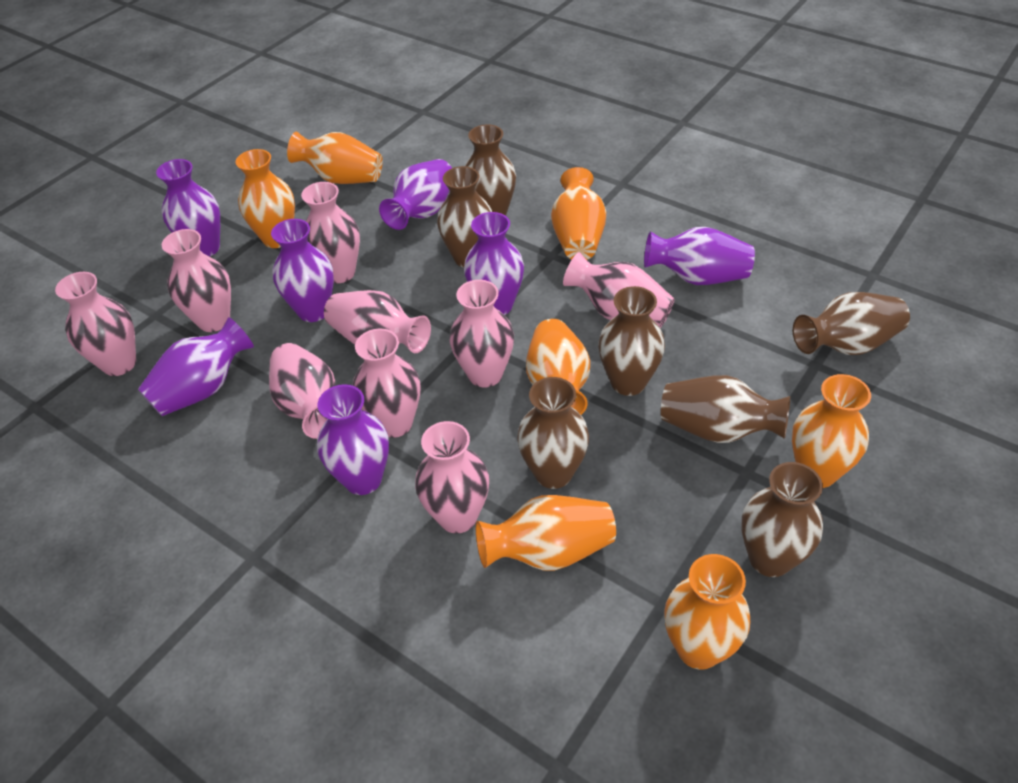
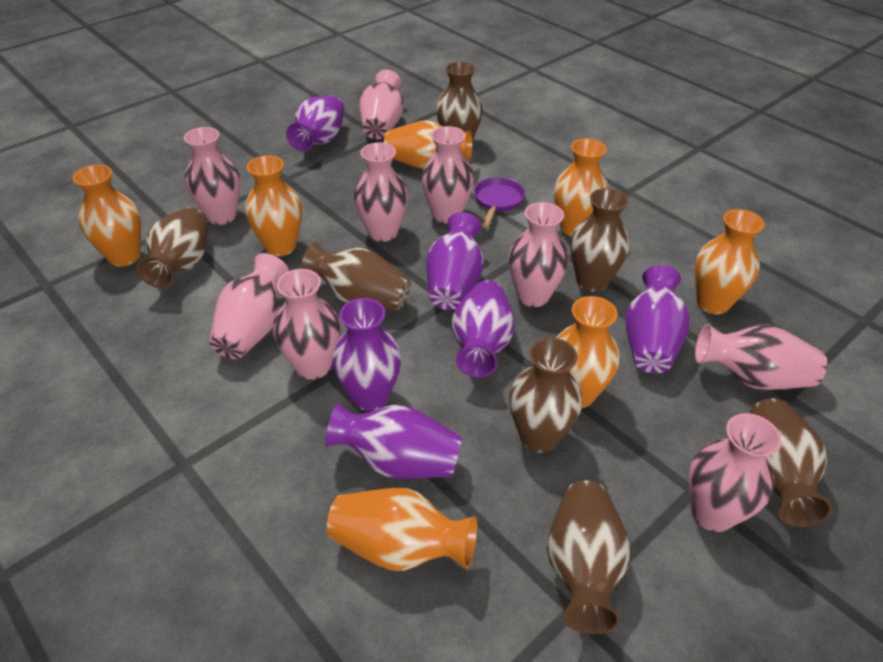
purple pan: none = 0 -> [474,177,525,228] = 1
purple vase: [138,317,254,416] [156,159,220,256] [271,219,334,322] [317,384,389,495] [379,159,452,230] [464,212,524,315] [644,227,755,285] = 7 -> [286,95,345,151] [325,403,462,479] [332,298,402,411] [426,212,484,310] [452,280,515,377] [625,265,690,373] = 6

